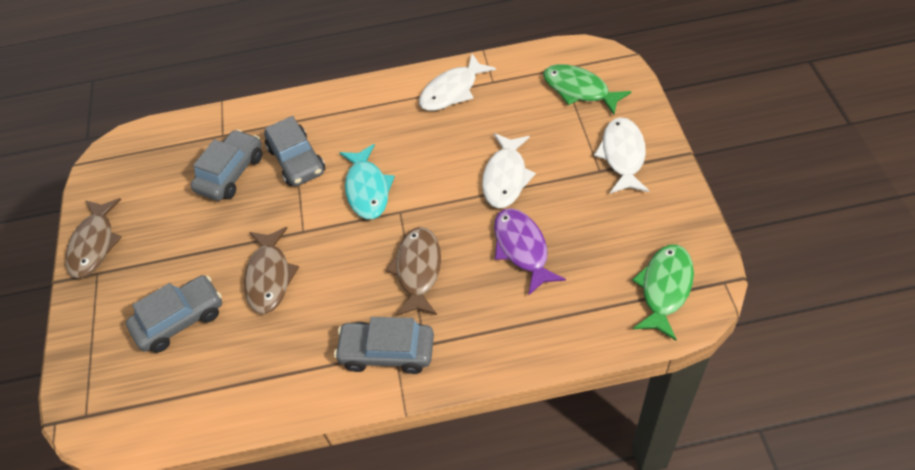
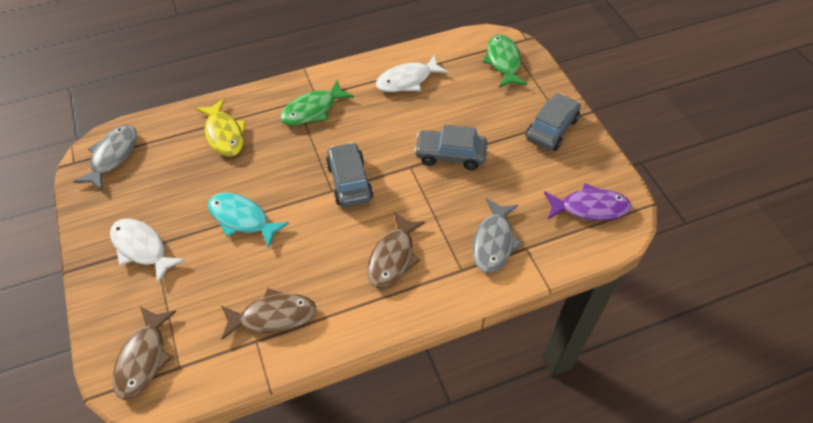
grey car: [126,275,222,353] [191,130,262,201] [264,116,325,186] [334,317,434,374] = 4 -> [326,142,373,207] [414,125,487,170] [526,93,581,151] = 3
grey fish: none = 0 -> [73,125,137,190] [472,198,522,273] = 2
white fish: [419,54,496,111] [482,133,536,208] [594,117,649,194] = 3 -> [110,218,185,284] [376,55,449,92] = 2
yellow fish: none = 0 -> [195,98,246,157] = 1

